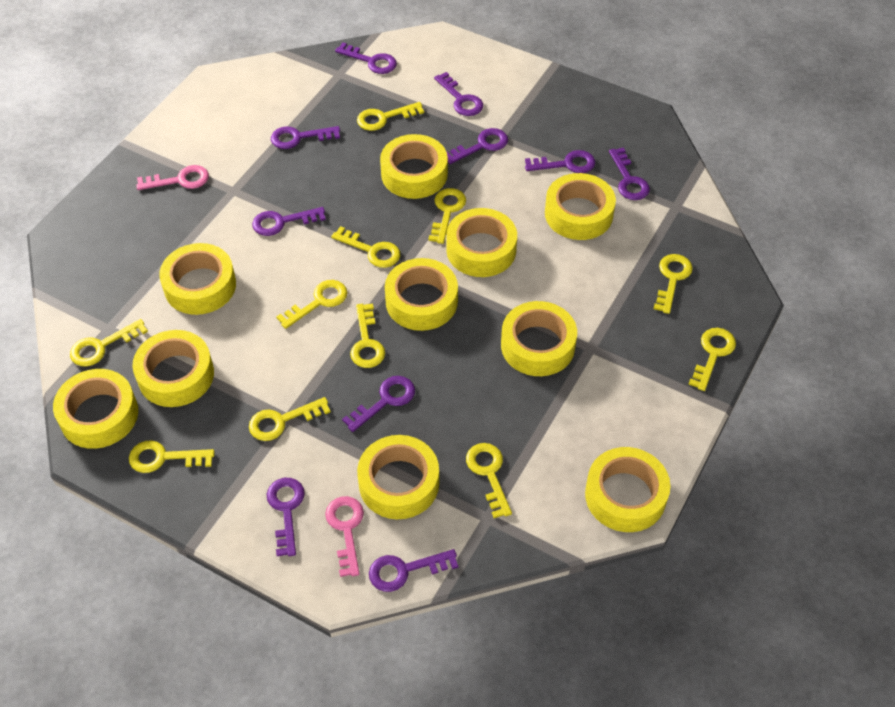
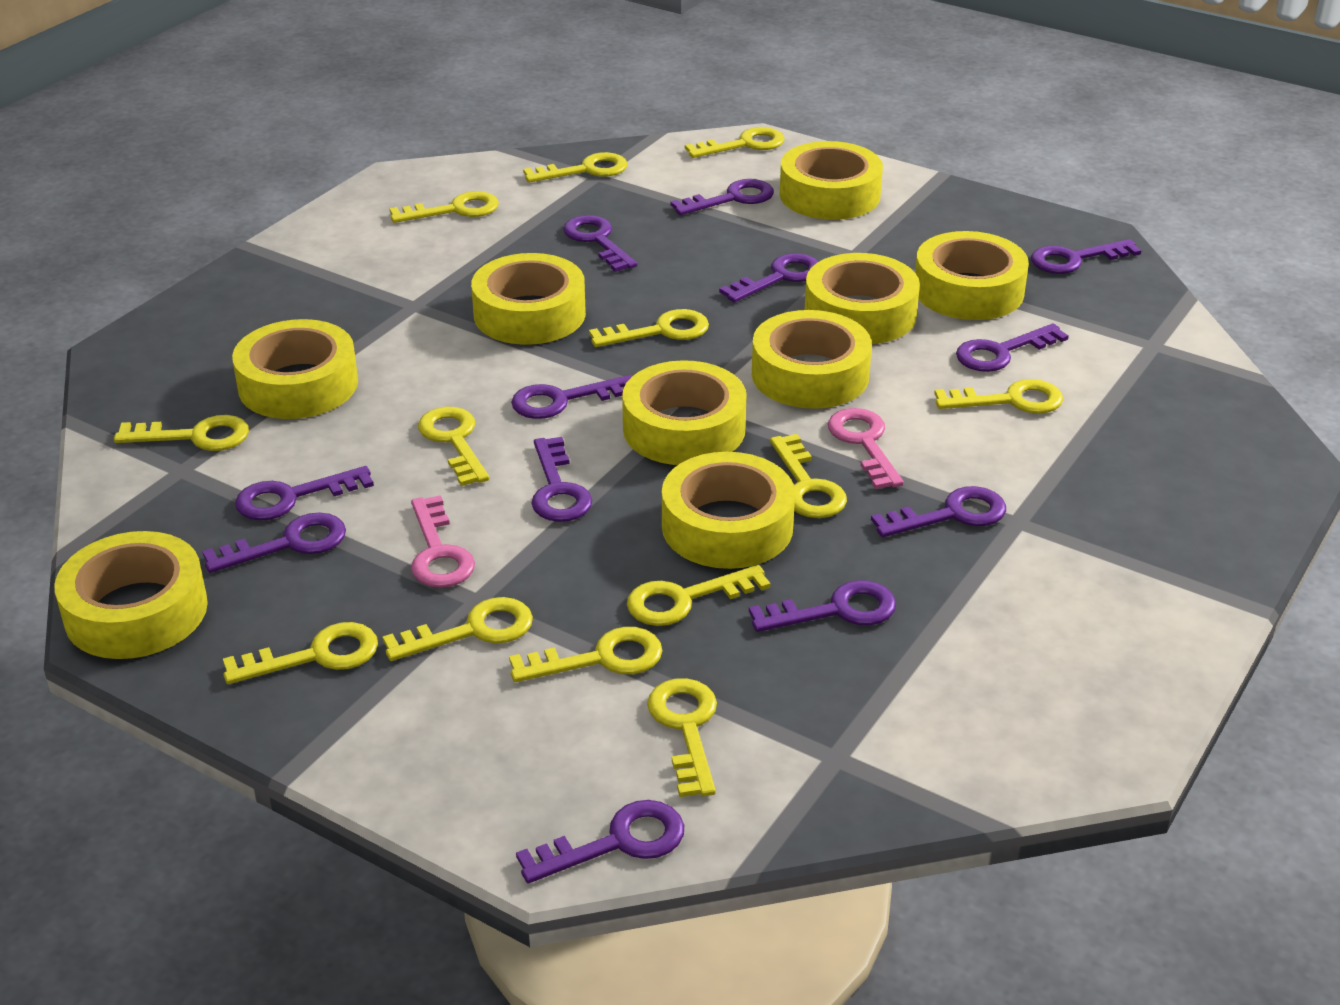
purple key: [252,207,326,236] [267,478,305,556] [271,126,340,149] [335,42,397,74] [342,376,415,432] [369,549,458,592] [434,72,483,116] [446,128,508,164] [525,150,595,173] [609,147,650,200] = 10 -> [202,512,346,573] [235,466,374,520] [511,375,632,419] [516,800,684,883] [531,437,592,522] [563,215,637,272] [670,179,774,215] [719,253,819,303] [749,580,896,632] [871,486,1006,537] [956,323,1069,372] [1031,239,1141,274] = 12
yellow key: [70,319,148,366] [129,440,215,473] [249,397,331,441] [277,280,348,329] [331,226,400,268] [350,303,385,368] [357,102,424,131] [428,188,466,244] [466,443,512,518] [654,254,693,314] [688,328,736,391] = 11 -> [114,415,249,451] [223,622,378,684] [382,597,533,661] [389,191,499,223] [418,407,489,486] [509,627,663,682] [523,152,628,183] [589,309,709,347] [627,565,771,626] [647,678,717,797] [685,127,784,158] [770,434,847,518] [934,379,1063,414] = 13
yellow tape: [53,369,138,449] [132,330,214,407] [159,243,236,315] [357,435,439,519] [380,134,448,199] [385,258,458,331] [446,208,517,277] [501,301,577,376] [545,173,616,240] [585,447,670,532] = 10 -> [55,531,208,659] [232,319,358,419] [471,253,586,345] [622,360,747,465] [662,452,795,569] [752,310,872,409] [780,141,883,220] [804,253,920,344] [915,231,1029,320] = 9

